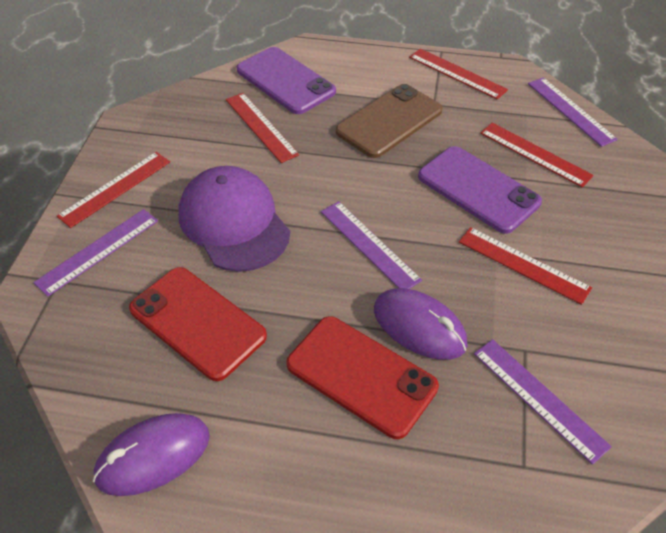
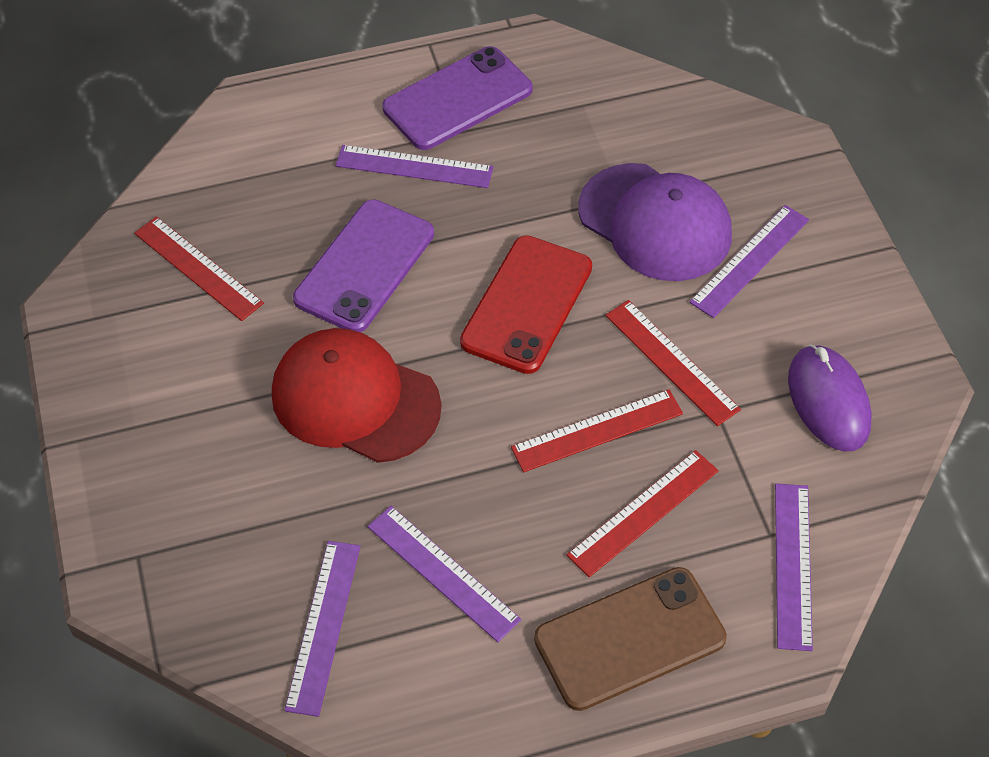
purple mouse: [93,413,210,496] [374,288,467,360] = 2 -> [788,344,871,451] = 1
purple ruler: [33,209,158,297] [321,201,422,289] [474,339,612,465] [528,77,618,147] = 4 -> [284,541,360,717] [335,145,493,188] [367,506,521,642] [689,205,809,318] [775,484,813,651] = 5
red cap: none = 0 -> [272,328,441,463] = 1
red phone: [129,267,267,381] [286,316,439,439] = 2 -> [460,235,592,374] = 1
red ruler: [57,152,170,228] [226,93,299,163] [409,48,508,99] [459,227,592,305] [480,123,594,187] = 5 -> [134,216,264,321] [511,389,683,472] [566,450,719,577] [605,300,741,426] = 4

